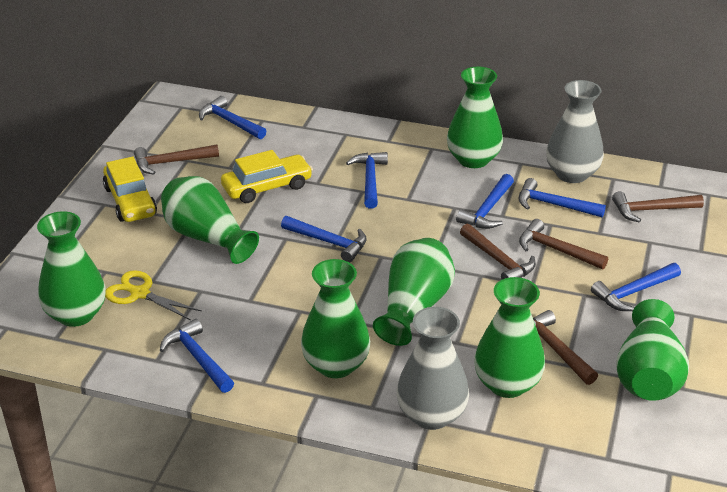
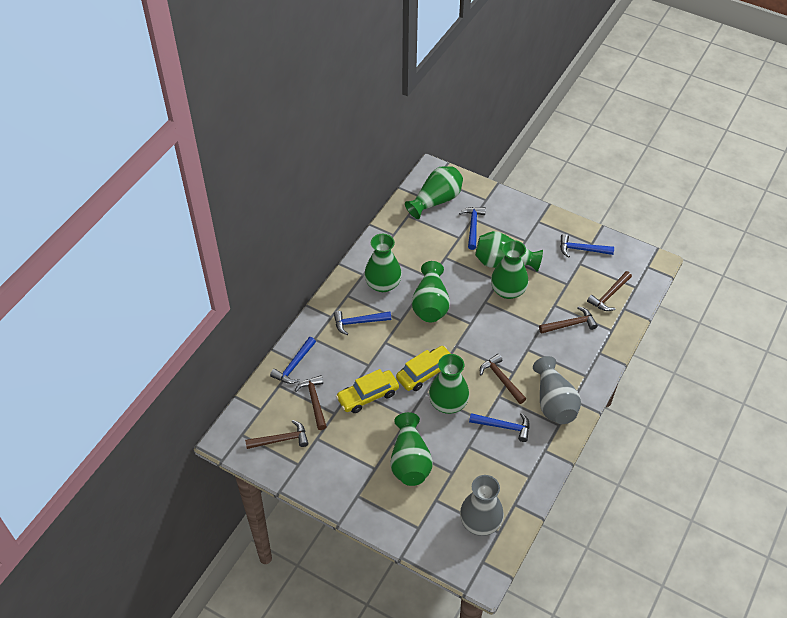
blue hammer: [160,319,234,393] [199,96,266,139] [281,216,367,262] [346,152,388,209] [456,174,514,229] [518,178,606,218] [591,263,681,311] = 7 -> [270,337,316,384] [334,311,391,335] [459,207,486,250] [469,413,530,442] [560,234,614,258] = 5
yellow scissors: [105,270,202,321] = 1 -> none = 0

